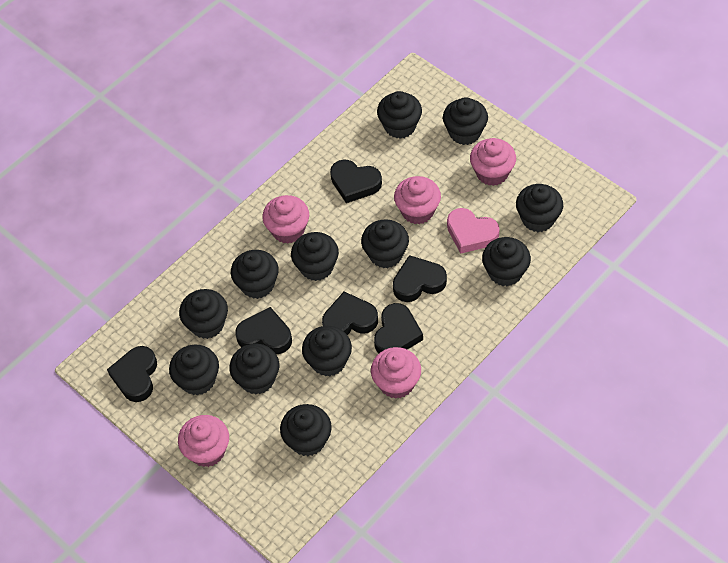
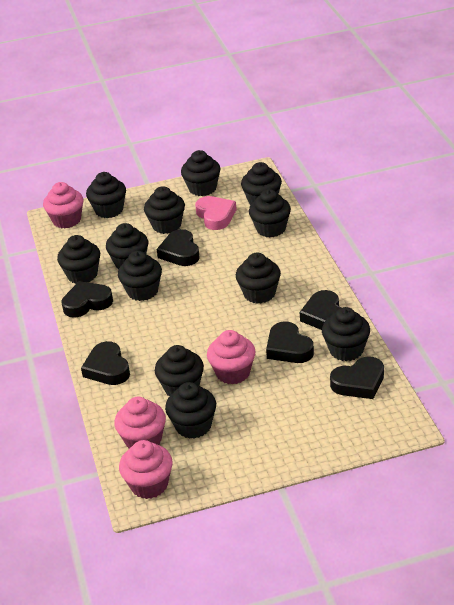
pink cupcake: [178,415,229,467] [262,195,309,244] [371,347,421,399] [394,176,441,224] [470,138,516,186] = 5 -> [43,182,83,228] [114,397,166,449] [119,440,173,499] [207,330,256,384] = 4

